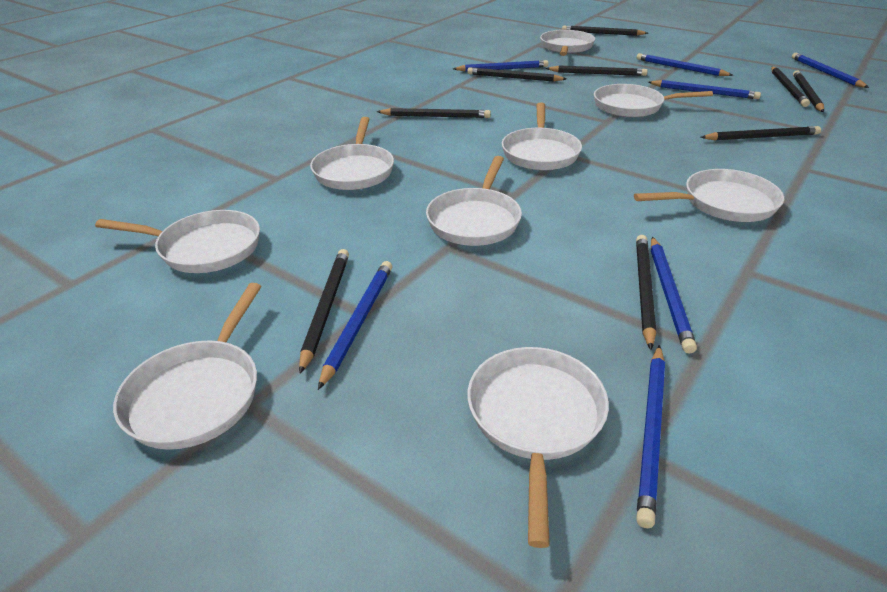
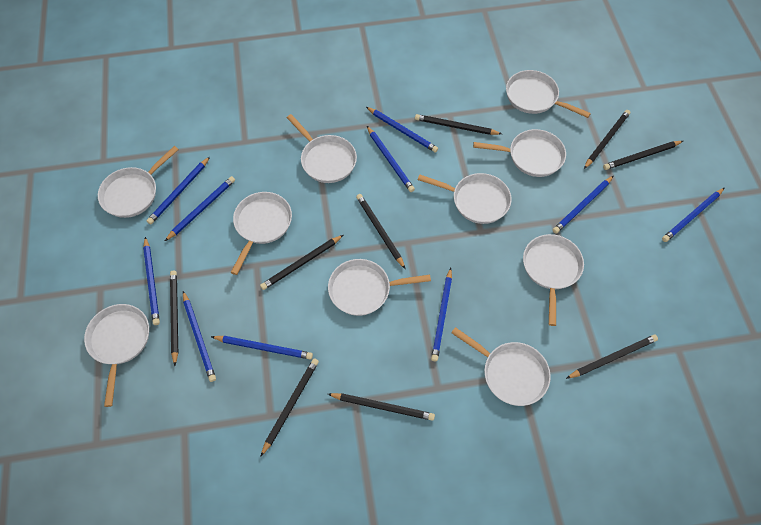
blue pencil: [318,261,392,390] [453,60,549,72] [636,345,665,528] [637,53,733,76] [648,80,761,99] [651,237,697,354] [792,53,869,88] = 7 -> [143,237,160,325] [147,157,210,224] [165,176,235,241] [183,291,216,382] [211,336,313,360] [366,107,438,153] [367,126,415,192] [431,268,452,362] [553,176,613,234] [662,188,724,242] = 10
white pan: [95,210,260,273] [113,283,262,450] [310,117,394,190] [426,156,522,246] [467,347,609,548] [502,102,582,170] [540,30,595,56] [594,84,713,117] [634,169,784,222] = 9 -> [84,304,149,407] [98,146,179,218] [231,192,292,275] [287,114,357,183] [328,259,431,316] [418,173,512,224] [451,327,551,406] [473,129,566,177] [506,70,591,118] [523,234,584,326] = 10

